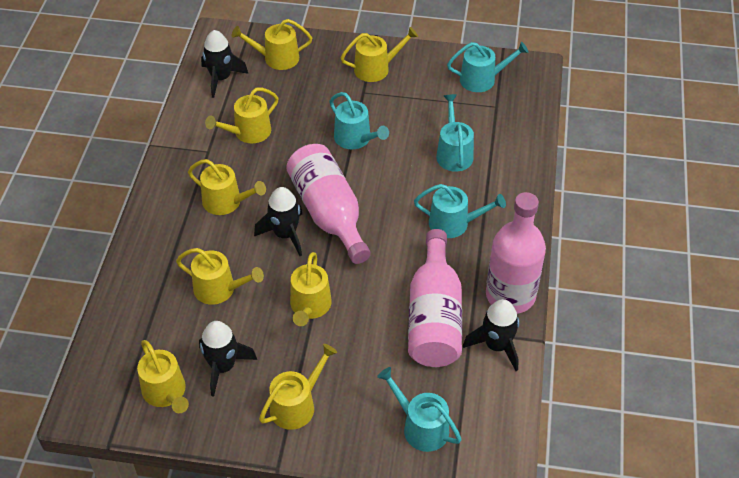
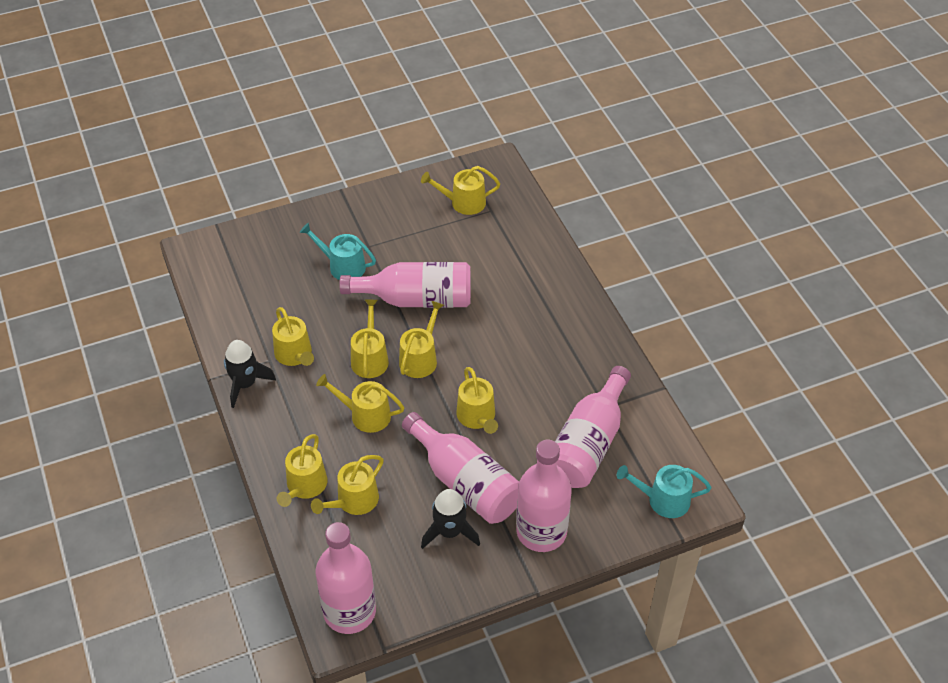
black rocket: [199,321,257,397] [201,30,248,98] [254,187,302,256] [463,299,519,371] = 4 -> [224,340,276,408] [421,489,480,549] = 2
pink bottle: [286,144,371,264] [408,229,462,367] [486,192,546,314] = 3 -> [315,522,376,634] [339,262,471,308] [402,412,519,524] [516,440,572,552] [555,366,631,488] = 5
turquoise watering can: [330,92,389,149] [377,367,462,452] [414,184,506,238] [436,94,474,172] [447,42,529,92] = 5 -> [300,223,376,280] [617,465,711,518] = 2

